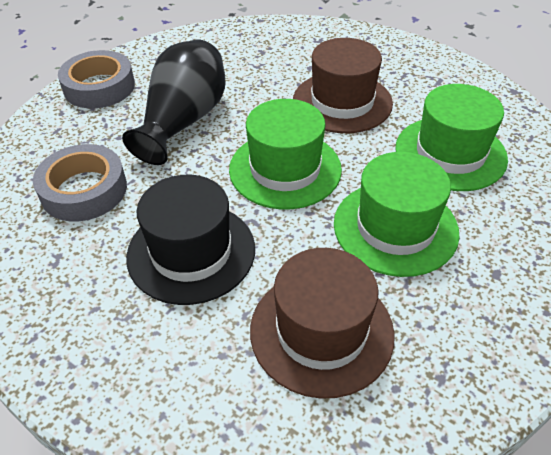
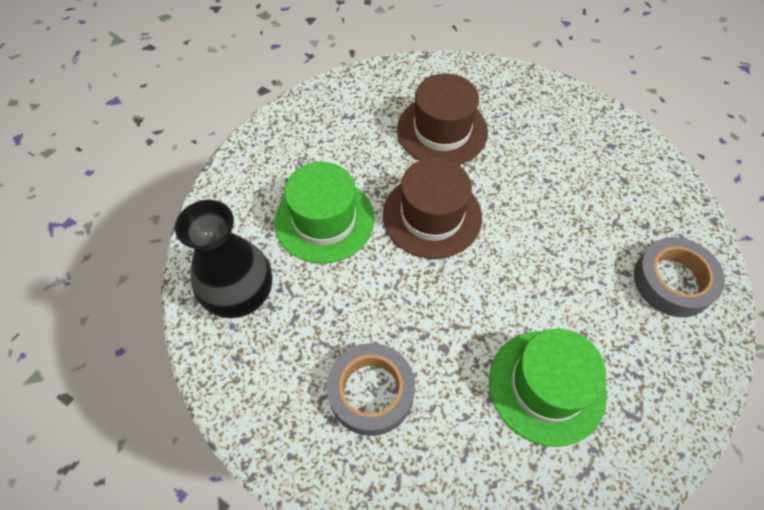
black hat: [126,175,255,305] = 1 -> none = 0
green hat: [229,99,342,209] [334,152,460,277] [395,84,508,191] = 3 -> [274,162,374,264] [489,329,607,447] = 2

